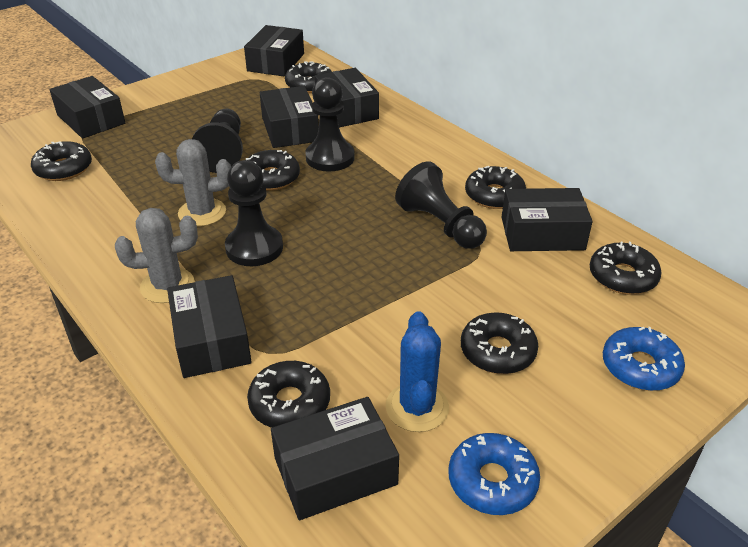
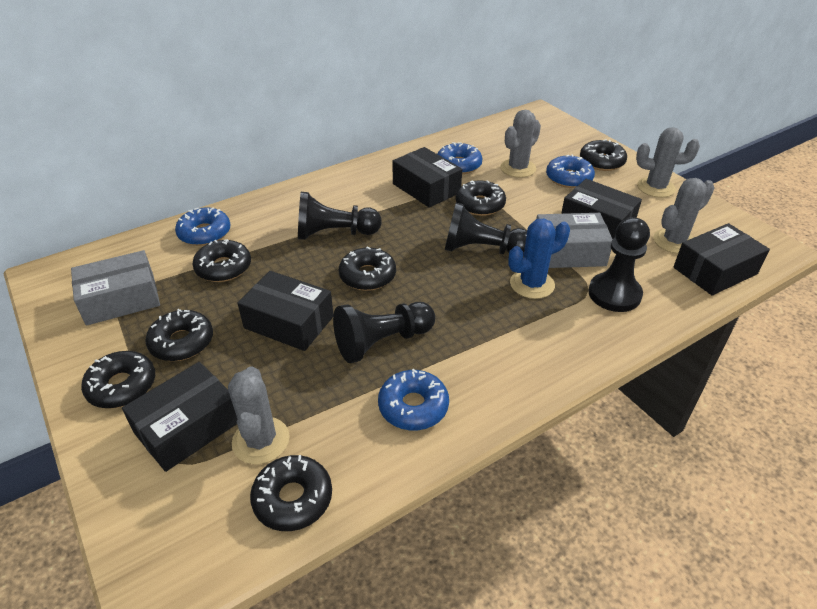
black box: [49,76,125,139] [167,275,252,378] [244,25,304,76] [260,86,319,148] [271,397,399,520] [315,68,379,128] [501,188,593,251] = 7 -> [122,362,237,472] [238,271,334,351] [392,147,462,208] [561,179,642,239] [673,223,770,296] = 5
blue donut: [448,433,540,515] [603,327,685,391] = 2 -> [175,207,231,246] [378,369,449,430] [437,142,482,174] [546,154,595,188] = 4
grey box: none = 0 -> [71,250,160,326] [536,213,613,268] = 2
grey cactus: [115,208,198,303] [155,139,231,226] = 2 -> [228,366,290,464] [501,110,541,178] [636,127,700,198] [654,178,714,254] = 4

